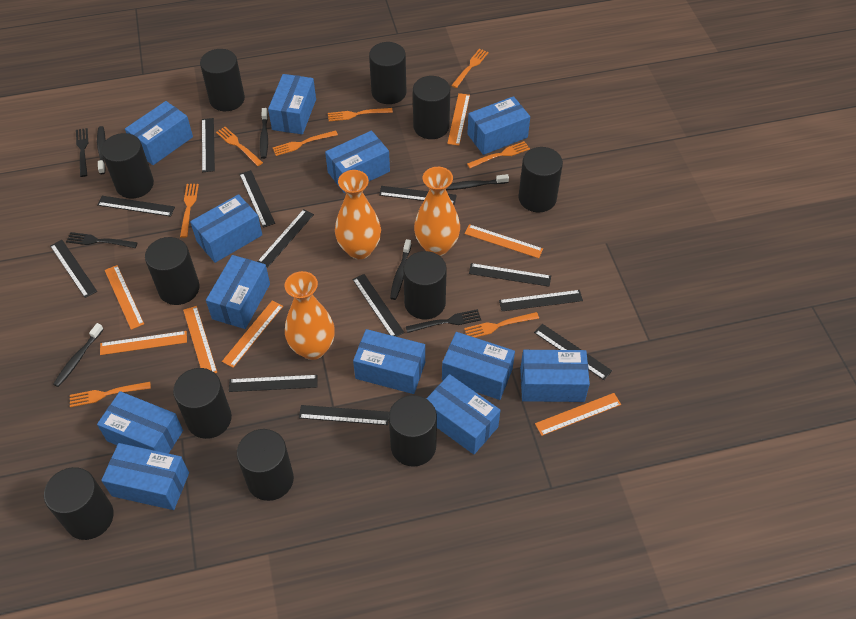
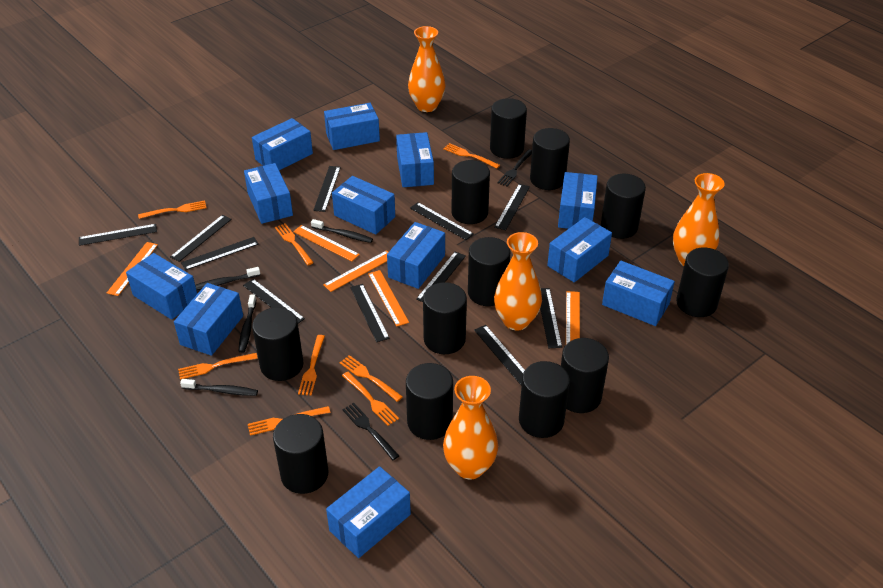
black cylinder: [44,467,114,540] [101,133,154,199] [145,237,200,305] [173,368,232,439] [200,49,245,111] [237,429,294,501] [369,42,406,104] [389,395,437,467] [403,251,447,319] [413,76,450,139] [519,147,563,213] = 11 -> [252,307,303,381] [273,414,328,494] [406,363,453,440] [423,282,467,354] [452,160,490,224] [468,237,510,306] [490,98,527,159] [519,361,570,438] [530,128,570,190] [561,338,609,413] [601,174,646,239] [676,248,729,317] = 12
black fork: [66,232,138,248] [76,128,88,177] [406,309,481,333] = 3 -> [342,403,399,460] [497,149,532,186] = 2
black ruler: [50,240,97,298] [97,196,175,217] [202,118,215,172] [229,375,317,392] [239,170,275,228] [257,209,314,268] [299,405,389,425] [352,274,404,337] [379,186,457,205] [469,263,551,287] [499,290,583,311] [534,324,612,380] = 12 -> [79,224,157,246] [170,215,232,262] [181,237,259,270] [243,279,305,323] [313,166,341,212] [350,284,390,342] [410,202,474,240] [416,252,466,302] [474,325,525,385] [494,184,530,230] [540,288,562,348] = 11
black toothbrush: [53,323,104,387] [97,126,106,174] [260,108,268,159] [390,239,411,300] [446,174,509,190] = 5 -> [180,379,258,396] [195,267,260,290] [239,295,256,353] [311,219,373,243] = 4
orange ruler: [100,331,187,355] [105,265,144,330] [183,306,217,373] [222,300,283,368] [447,93,470,146] [464,224,543,258] [535,393,621,436] = 7 -> [107,242,158,296] [293,225,360,262] [323,250,388,292] [368,270,409,327] [566,291,580,344] = 5
orange vase: [285,271,335,360] [335,170,381,259] [414,167,460,256] = 3 -> [408,26,445,112] [443,376,498,479] [494,232,542,330] [673,173,725,266] = 4

